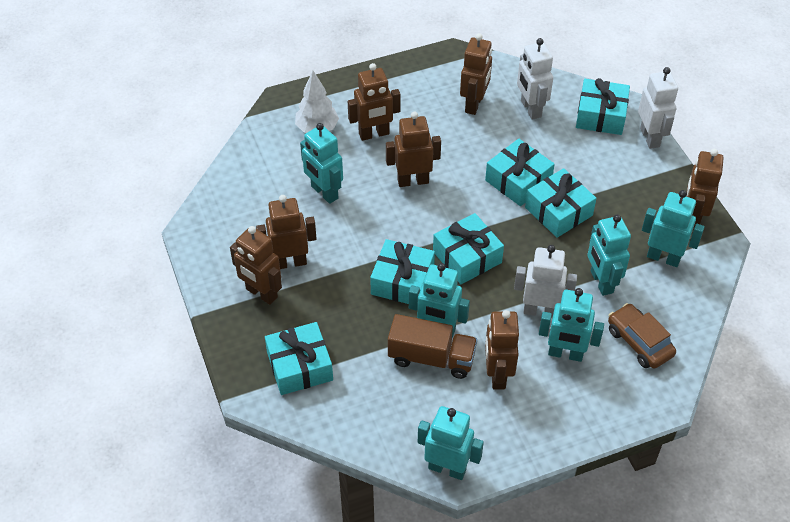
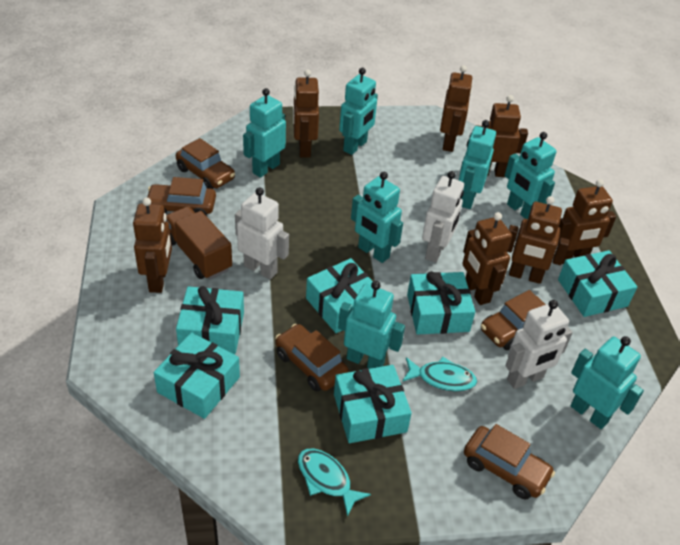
brown car: [608,303,676,369] = 1 -> [147,177,216,216] [176,138,235,189] [275,324,349,392] [464,424,555,499] [481,290,546,350] = 5
turquoise fish: none = 0 -> [298,449,371,517] [402,357,477,391] = 2
turquoise robot: [300,123,343,204] [409,263,470,338] [418,406,484,480] [539,288,604,362] [587,214,631,296] [642,190,705,267] = 6 -> [243,88,286,178] [338,281,405,369] [339,68,378,155] [351,172,403,263] [459,120,496,209] [505,132,556,219] [570,336,644,429] = 7
white tree: [295,71,339,133] = 1 -> none = 0

